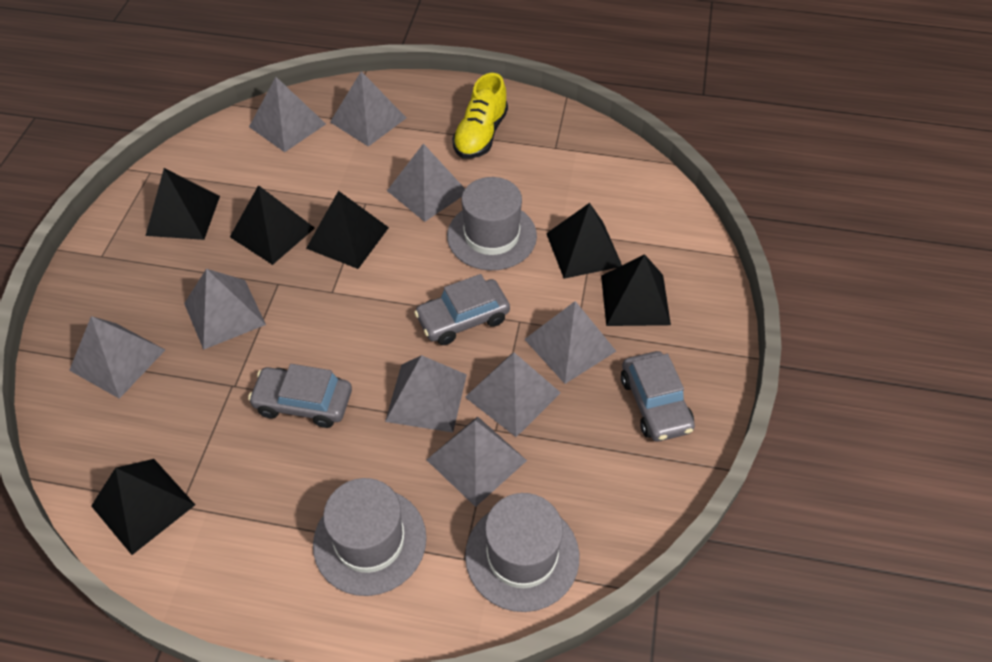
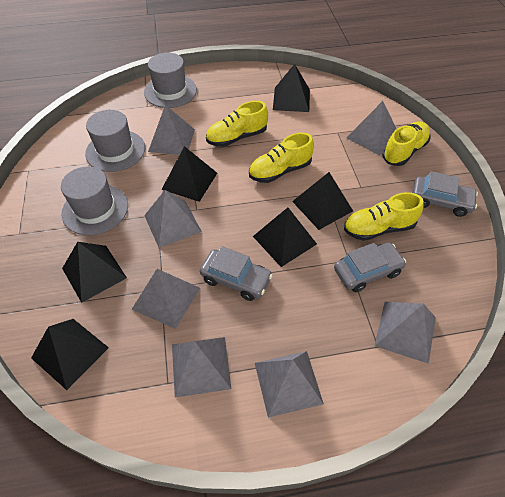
grey pyramid: [69,316,165,399] [184,269,266,350] [249,77,326,152] [330,71,406,147] [385,355,467,433] [387,143,465,222] [427,416,527,507] [465,353,561,437] [524,301,616,384] = 9 -> [131,269,200,329] [144,190,202,248] [148,105,195,155] [172,337,231,398] [255,351,324,418] [346,101,396,155] [375,302,436,364] = 7
yellow shoe: [452,73,508,159] = 1 -> [206,101,268,147] [249,133,314,183] [344,192,424,241] [382,122,431,166] = 4

